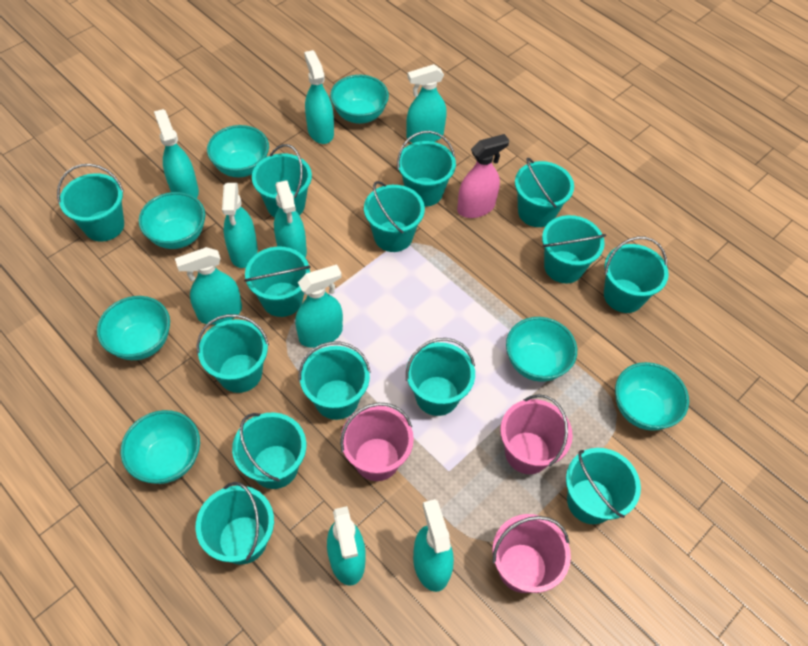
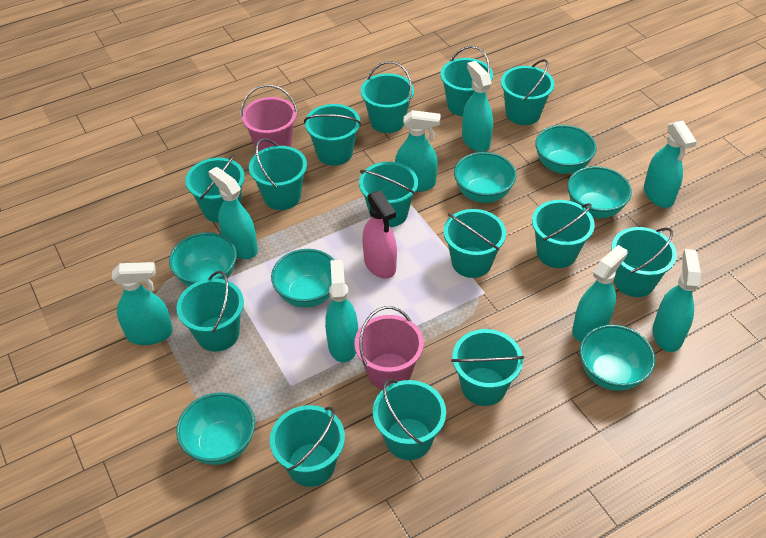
pink bucket: [340,403,414,481] [492,514,571,593] [500,394,573,474] = 3 -> [241,85,298,152] [355,306,424,390] = 2
turquoise spray bottle: [154,109,199,198] [175,247,242,325] [222,183,258,268] [274,180,307,258] [295,265,343,348] [304,50,334,144] [327,506,366,585] [406,64,447,143] [413,499,454,592] = 9 -> [112,262,173,345] [208,167,258,259] [325,260,358,362] [395,110,440,192] [462,61,493,152] [572,245,628,342] [644,121,697,208] [653,249,701,352] = 8

